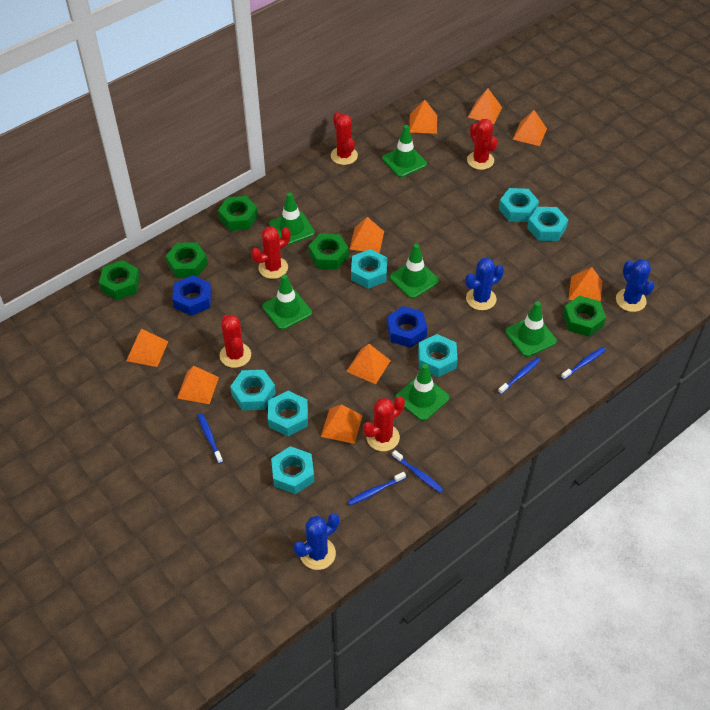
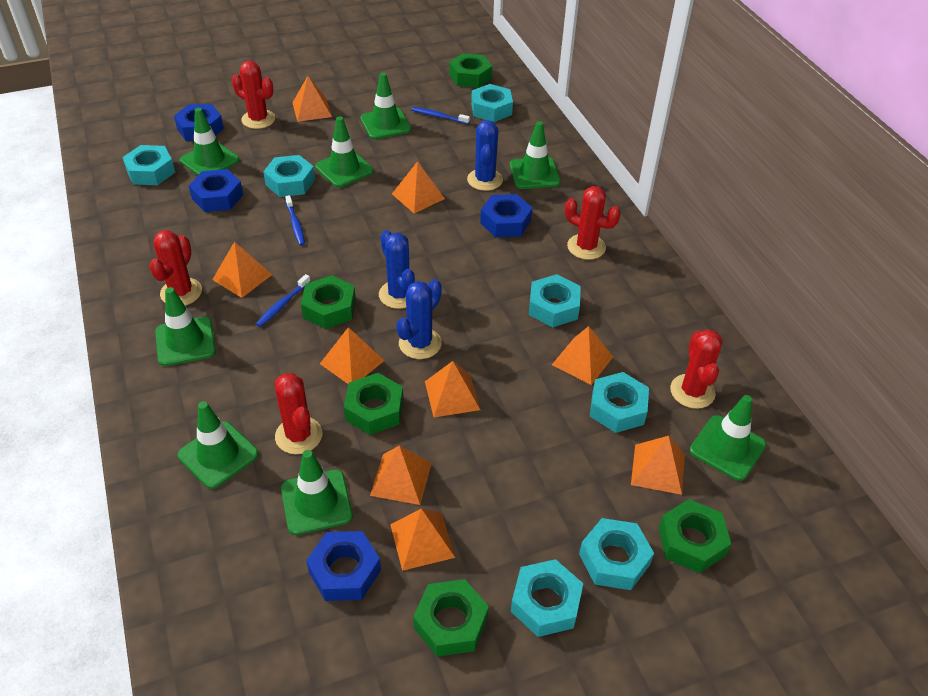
blue nut: [172,275,212,316] [387,306,427,348] = 2 -> [174,104,224,141] [189,169,243,212] [306,531,381,601] [480,194,532,237] = 4
blue toothbrush: [198,413,223,464] [348,472,406,505] [392,450,444,493] [498,358,540,394] [561,347,606,380] = 5 -> [256,274,311,327] [285,195,305,246] [411,107,470,124] = 3
green traffic cone: [262,274,312,330] [269,192,315,246] [382,125,427,177] [389,244,439,299] [395,364,449,421] [505,301,557,357] = 6 -> [155,287,216,366] [178,401,259,489] [180,108,240,175] [281,450,353,535] [315,116,374,188] [360,72,411,139] [510,121,561,189] [689,395,766,481] = 8

